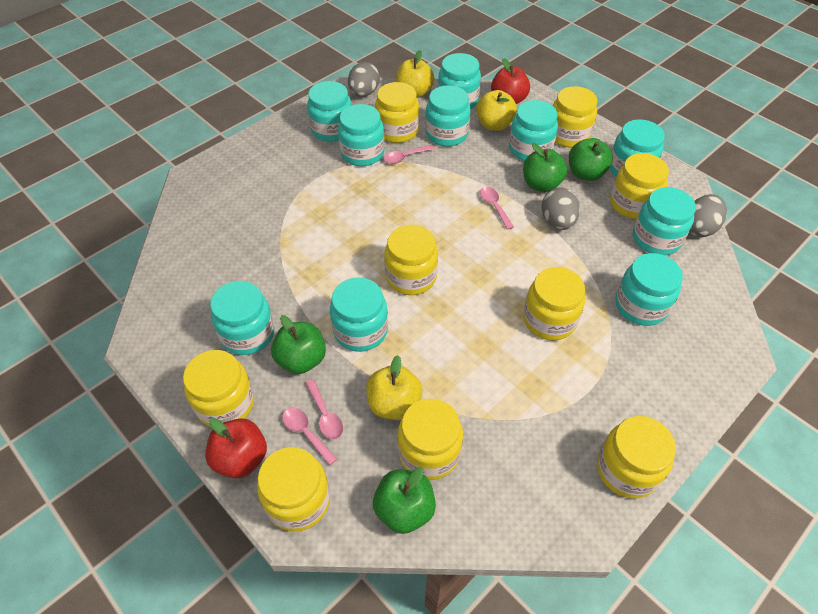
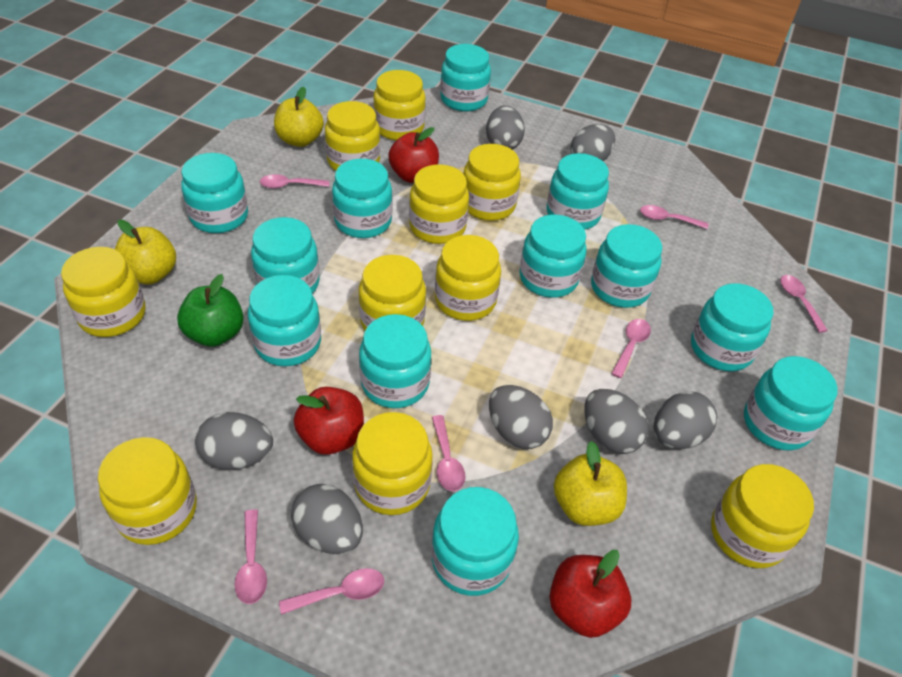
green apple: [271,315,326,374] [373,467,436,534] [523,143,567,192] [569,138,613,181] = 4 -> [177,274,244,347] = 1
grey egg: [348,62,380,97] [542,187,580,230] [690,194,727,237] = 3 -> [195,412,273,470] [291,484,363,554] [486,105,525,150] [489,385,553,449] [570,124,615,161] [584,389,649,454] [654,391,717,449] = 7
pink spoon: [282,407,338,466] [305,379,343,440] [384,145,435,164] [480,187,514,230] = 4 -> [235,509,267,604] [260,174,329,188] [279,568,384,615] [432,415,466,491] [611,319,651,378] [640,205,708,229] [780,275,828,333] = 7
red apple: [205,418,267,478] [491,58,530,104] = 2 -> [294,387,364,455] [388,127,439,183] [549,550,631,638] = 3
turquoise jar: [210,281,275,355] [307,81,351,142] [330,277,388,352] [338,104,385,166] [425,85,470,147] [438,53,481,109] [509,100,558,161] [609,119,665,177] [615,253,683,326] [633,187,696,255] = 10 -> [181,153,248,233] [248,275,321,366] [251,217,320,293] [332,159,392,238] [359,314,431,408] [432,487,519,596] [440,44,491,111] [519,215,587,298] [546,153,609,230] [591,224,662,308] [691,283,774,371] [744,356,838,450] = 12
yellow jar: [183,350,254,427] [257,447,330,532] [375,82,419,143] [384,225,438,295] [398,399,463,480] [523,267,585,341] [553,86,597,148] [597,416,676,499] [610,153,669,219] = 9 -> [61,247,146,337] [98,437,197,545] [325,101,380,171] [352,412,433,515] [359,255,426,330] [373,70,426,141] [409,164,469,244] [435,235,501,321] [464,144,521,221] [711,464,814,568] = 10

